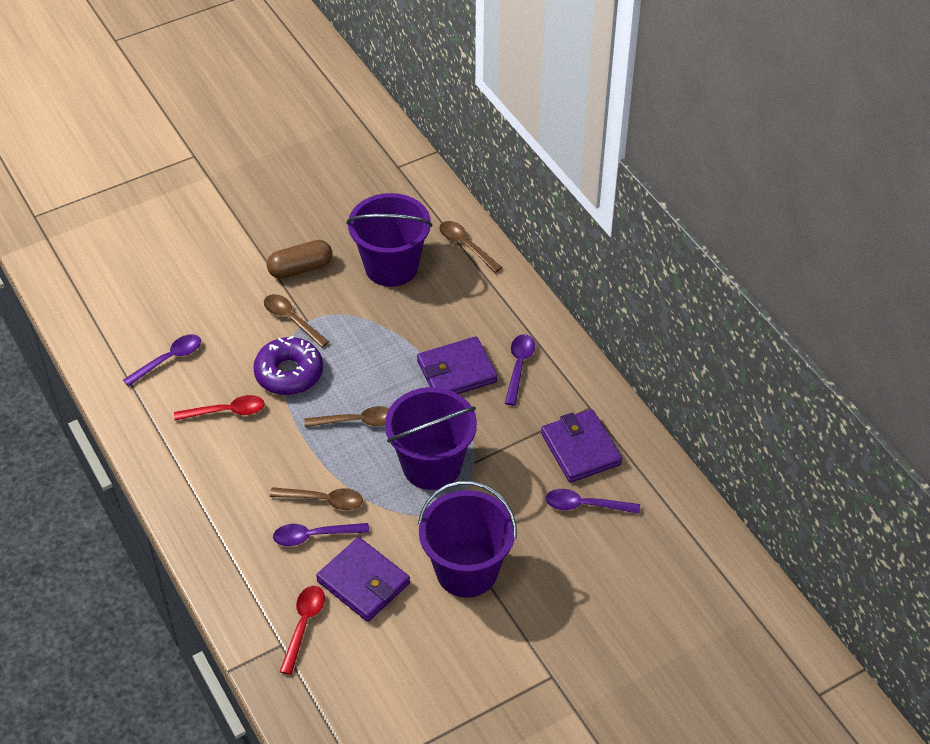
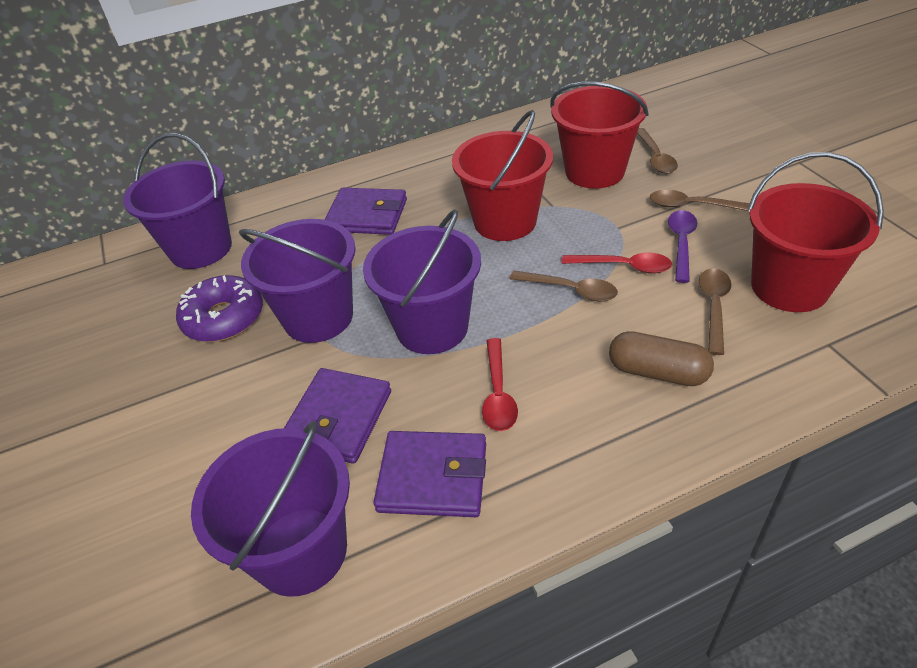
purple bucket: [347,193,432,287] [385,387,477,490] [418,481,517,598] = 3 -> [123,133,232,269] [191,421,350,597] [239,219,356,343] [363,209,481,354] = 4
purple spoon: [123,334,201,386] [273,523,369,546] [505,334,535,406] [546,489,640,514] = 4 -> [668,210,697,283] = 1
red bucket: none = 0 -> [452,110,553,241] [551,82,649,189] [747,152,884,312] = 3

